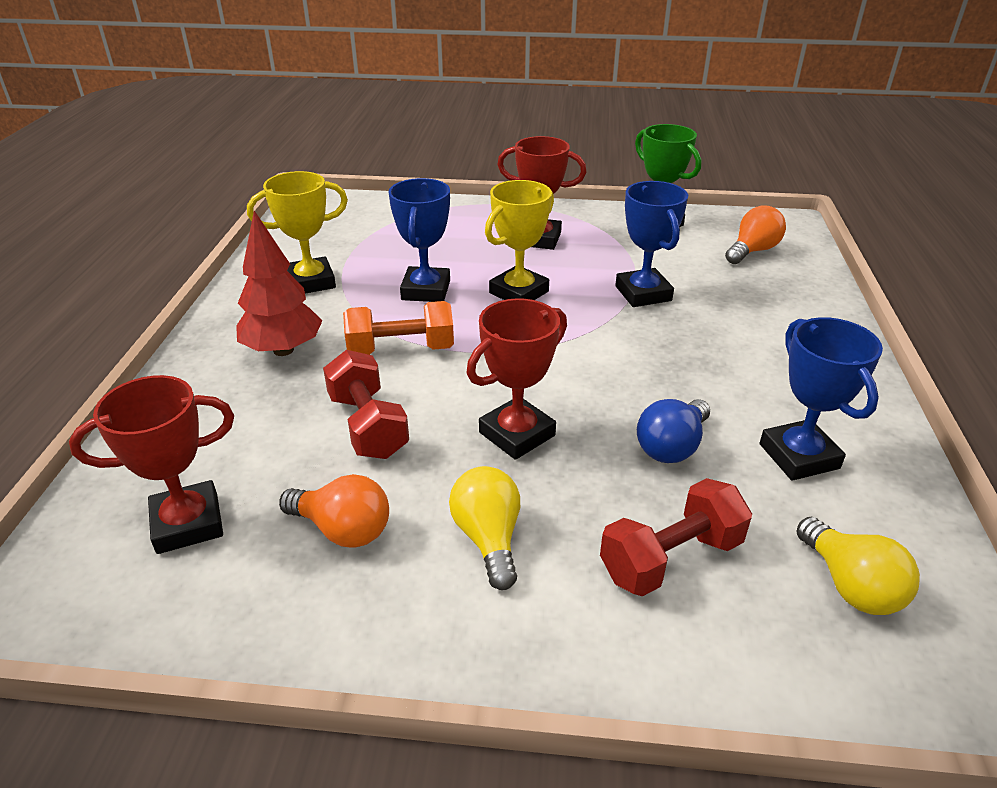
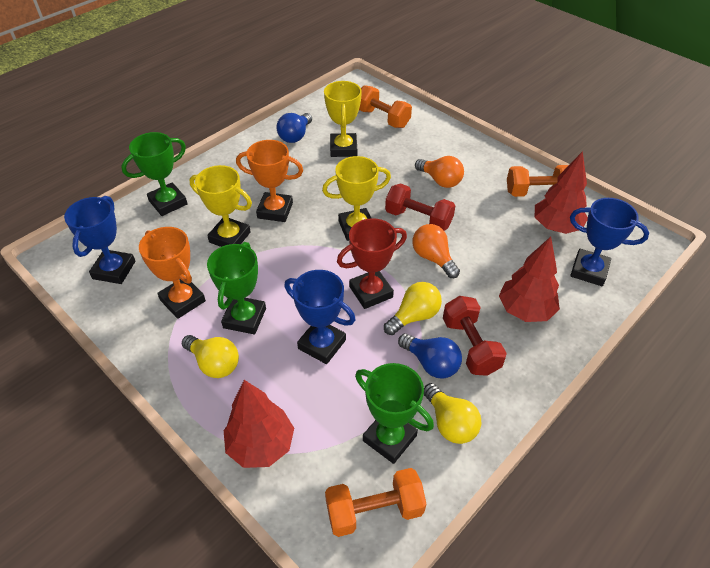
blue light bulb: [637,399,710,463] = 1 -> [276,113,312,143] [398,333,462,379] = 2
green trophy: [635,124,701,227] = 1 -> [121,132,188,216] [207,242,266,334] [355,363,434,464] = 3
orange dumbbell: [343,301,454,355] = 1 -> [325,468,426,537] [359,85,412,128] [507,165,569,197] = 3
orange trophy: none = 0 -> [139,227,206,319] [236,140,303,222] = 2
red tree: [236,211,322,356] = 1 -> [224,380,294,468] [499,237,560,322] [535,151,588,234] = 3
red trophy: [69,375,234,554] [467,298,567,460] [497,136,587,250] = 3 -> [337,218,407,309] = 1
yellow light bulb: [449,466,520,590] [797,517,920,615] = 2 -> [182,335,239,378] [384,282,442,335] [424,383,481,444] = 3
yellow trophy: [247,171,348,294] [485,180,554,300] = 2 -> [189,165,252,247] [322,156,391,241] [324,81,362,157] = 3

